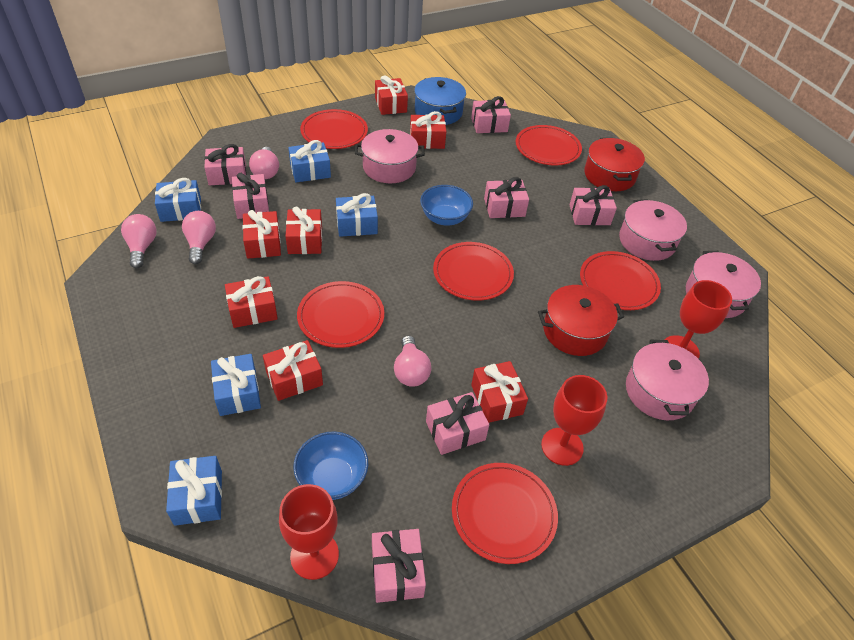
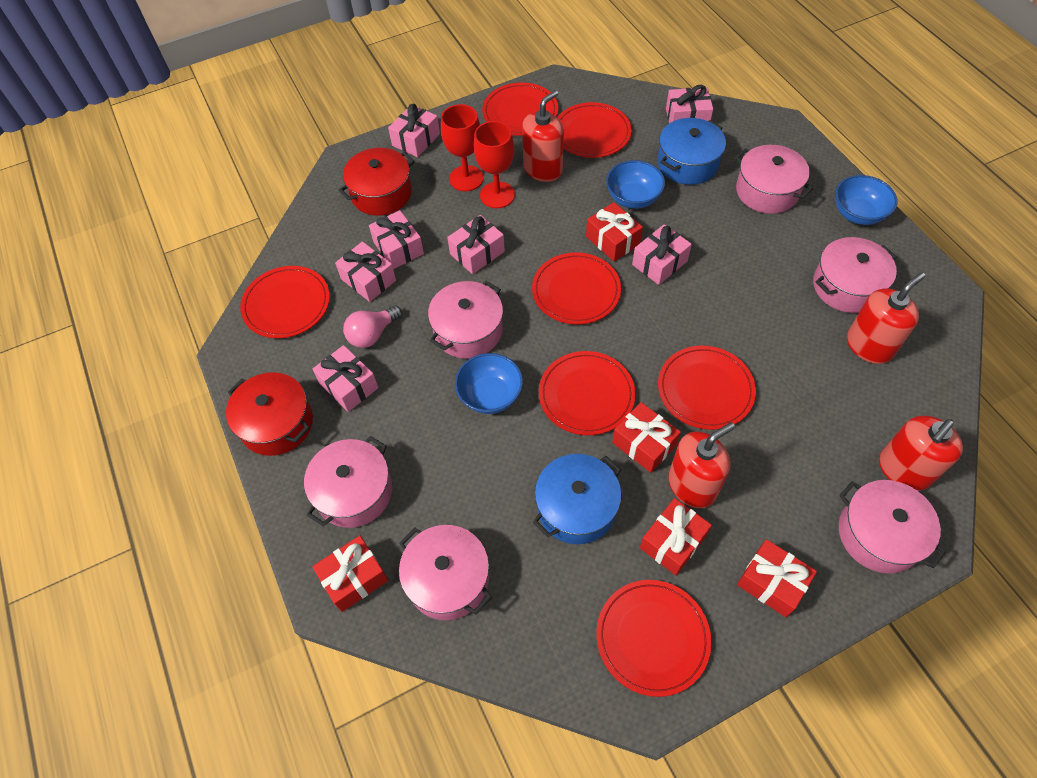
blue bowl: [293,432,368,500] [420,185,473,226] = 2 -> [455,353,523,414] [606,160,665,209] [835,175,897,225] = 3
blue gift: [155,178,201,222] [166,456,222,526] [211,354,261,416] [288,140,331,182] [336,193,378,237] = 5 -> none = 0
blue pot: [414,77,466,125] = 1 -> [533,454,621,544] [658,118,726,185] = 2
pink light bulb: [121,214,156,268] [182,211,216,264] [249,147,279,179] [394,336,431,387] = 4 -> [343,305,402,348] = 1
pink pot: [355,129,425,183] [619,199,687,261] [626,340,709,420] [686,251,761,318] = 4 -> [304,436,392,528] [399,525,492,620] [428,281,503,359] [735,145,813,214] [813,237,897,313] [839,480,946,574] = 6
red gift: [225,276,278,328] [242,210,281,259] [263,340,323,401] [285,207,322,254] [375,75,408,115] [410,111,446,149] [471,361,528,423] = 7 -> [312,536,388,612] [586,202,643,262] [612,402,681,473] [640,498,712,575] [737,539,817,617] = 5
red goblet: [279,484,339,580] [541,375,607,466] [665,280,732,359] = 3 -> [441,104,484,191] [474,121,515,208] = 2
red plate: [297,281,384,348] [300,109,368,149] [433,242,514,301] [452,463,558,564] [516,125,582,166] [580,251,661,310] = 6 -> [240,266,330,338] [482,82,558,136] [532,252,621,324] [539,351,635,435] [557,102,632,158] [596,580,712,697] [658,346,756,430] = 7
red soap dispenser: none = 0 -> [522,90,564,182] [668,422,735,508] [847,272,925,364] [879,416,963,491] = 4

